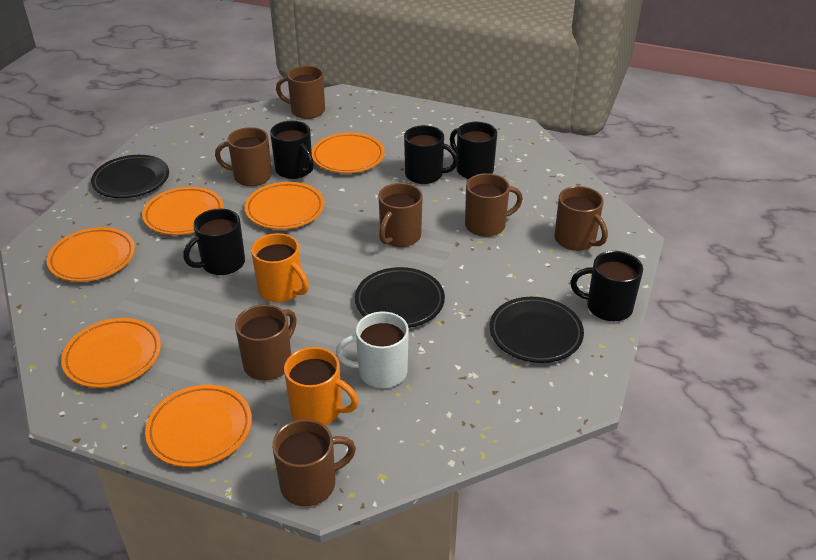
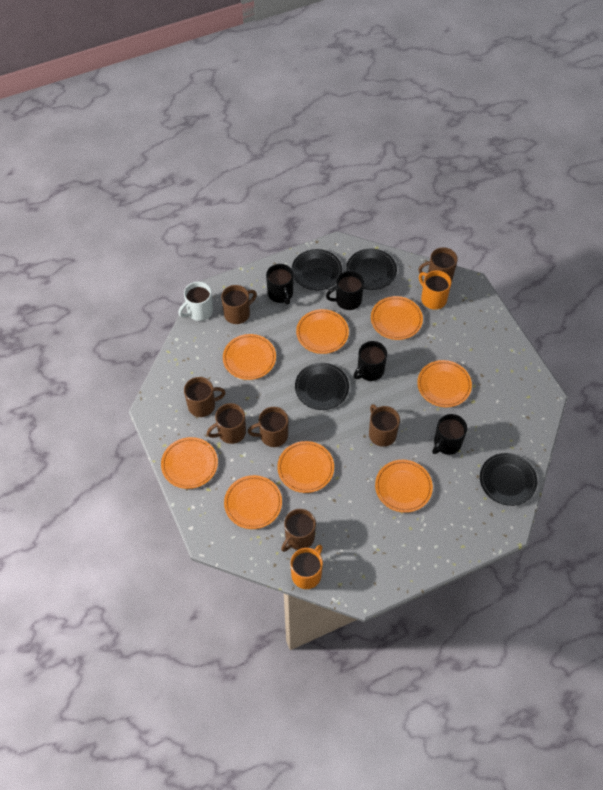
black mug: [183,209,245,275] [270,121,314,179] [404,125,459,184] [450,122,497,179] [571,251,643,321] = 5 -> [266,264,294,305] [326,271,364,310] [353,341,387,381] [432,414,467,455] = 4
black plate: [91,155,169,198] [355,267,445,328] [490,297,584,363] = 3 -> [292,249,342,290] [295,363,349,410] [346,249,397,290] [480,453,537,506] = 4
orange plate: [47,227,135,282] [61,318,161,388] [142,187,224,235] [145,385,252,467] [245,182,324,229] [312,133,385,173] = 6 -> [161,437,218,489] [223,334,276,380] [224,475,282,529] [277,441,334,493] [296,309,349,354] [371,296,423,340] [375,460,433,513] [417,360,472,407] = 8

